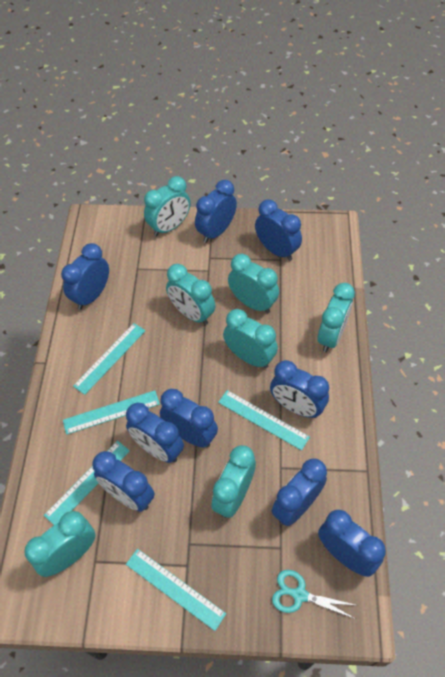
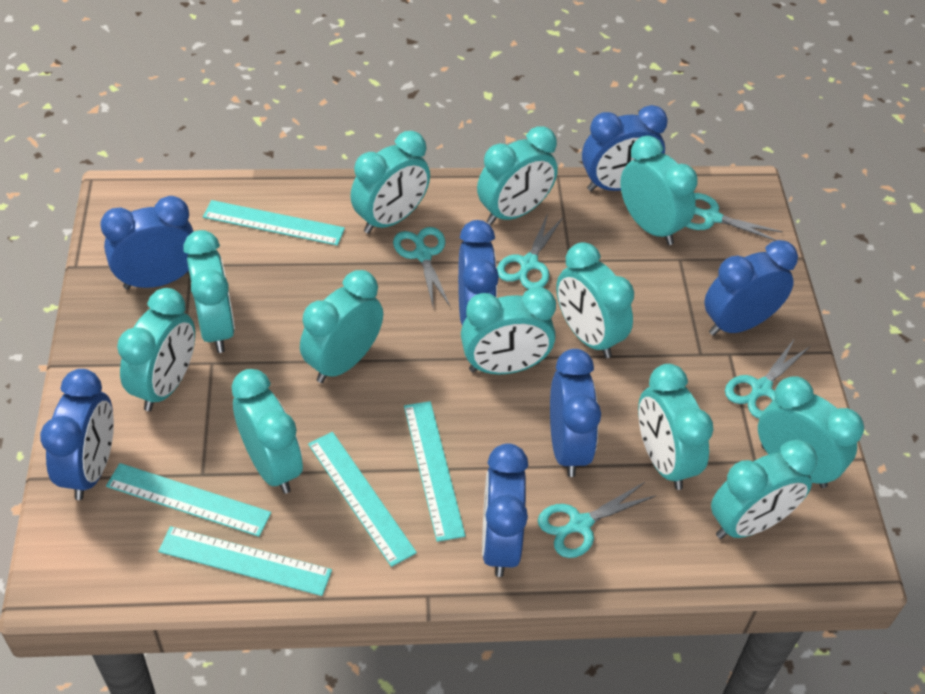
blue clock: [61,243,109,310] [93,451,155,512] [126,403,184,463] [160,389,218,447] [195,180,237,243] [255,199,302,261] [270,360,329,418] [272,458,327,526] [318,510,386,577] = 9 -> [40,369,114,500] [100,196,194,289] [458,220,499,325] [482,443,528,577] [550,349,601,477] [582,105,668,191] [704,240,798,336] = 7
turquoise clock: [24,511,96,577] [144,176,191,236] [166,264,216,325] [211,445,256,518] [223,309,278,368] [228,254,279,313] [317,283,355,352] = 7 -> [117,288,195,411] [183,230,235,353] [231,369,303,494] [300,270,383,383] [350,131,430,234] [461,287,556,375] [477,126,558,225] [556,242,634,358] [620,136,698,245] [638,364,714,490] [711,440,817,539] [758,376,864,488] = 12
turquoise scissors: [272,570,358,619] = 1 -> [393,227,450,306] [497,213,563,289] [538,482,657,558] [686,193,783,241] [725,338,810,419] = 5

